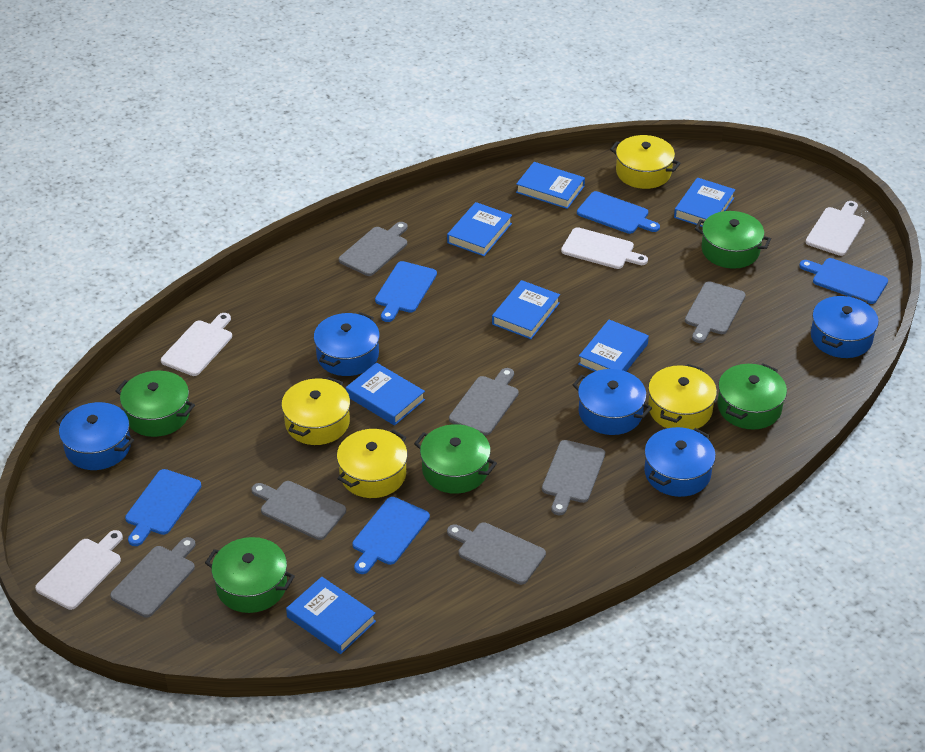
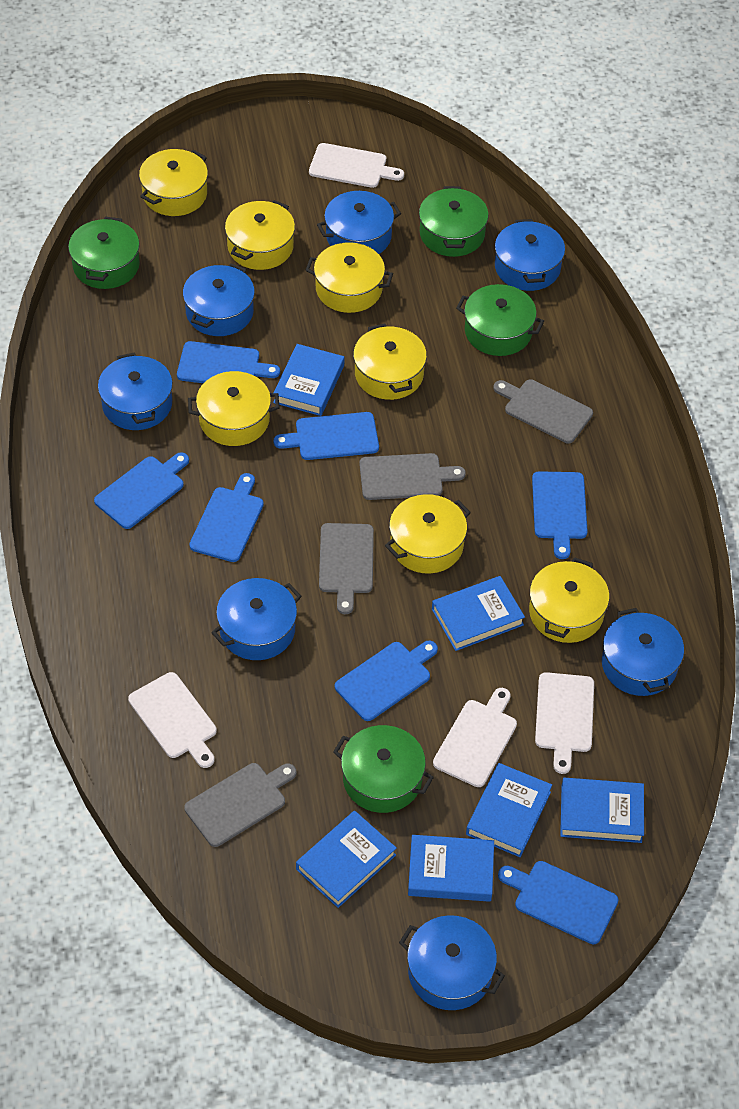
blue book: [286,577,376,654] [346,362,425,426] [447,202,512,256] [492,280,560,339] [516,162,585,209] [578,320,649,372] [674,177,735,227] = 7 -> [273,344,344,416] [296,810,397,908] [408,835,494,902] [432,576,525,651] [466,763,552,857] [560,778,644,843] = 6
blue cutting board: [125,469,201,546] [352,497,430,574] [375,261,437,322] [577,191,660,234] [799,258,888,304] = 5 -> [94,452,189,529] [177,341,280,383] [189,473,264,562] [274,412,379,460] [335,641,438,721] [498,861,619,944] [532,471,588,559] = 7
blue pot: [56,402,134,470] [313,312,380,376] [573,369,652,435] [644,427,716,497] [811,296,879,358] = 5 -> [98,352,173,430] [183,263,255,336] [212,578,302,660] [317,191,401,254] [399,915,505,1010] [495,219,565,291] [602,608,684,696] = 7
green pot: [115,371,195,437] [205,537,295,613] [414,424,497,494] [695,211,771,269] [718,364,787,430] = 5 -> [68,217,140,289] [333,725,434,813] [419,186,489,257] [456,284,544,356] = 4
grey cutting board: [110,537,196,617] [251,481,346,540] [339,222,408,276] [447,522,546,585] [449,368,519,435] [542,440,605,515] [685,281,746,343] = 7 -> [184,763,296,847] [319,523,374,614] [359,453,466,500] [493,379,593,444] = 4
yellow pot: [281,377,350,445] [337,429,408,498] [610,135,681,189] [648,364,717,430] = 4 -> [139,149,208,216] [188,371,279,446] [225,200,295,270] [306,242,393,313] [353,323,427,400] [385,494,471,574] [529,557,609,643] = 7

